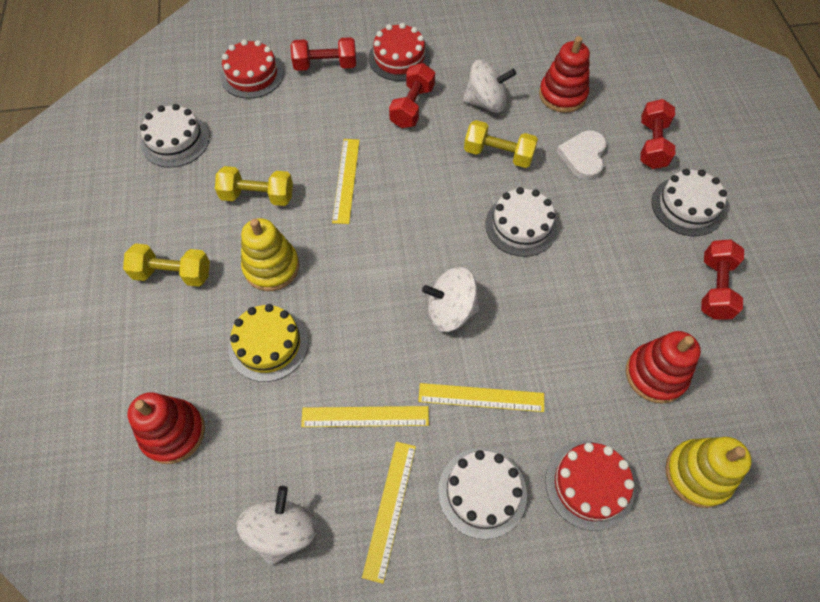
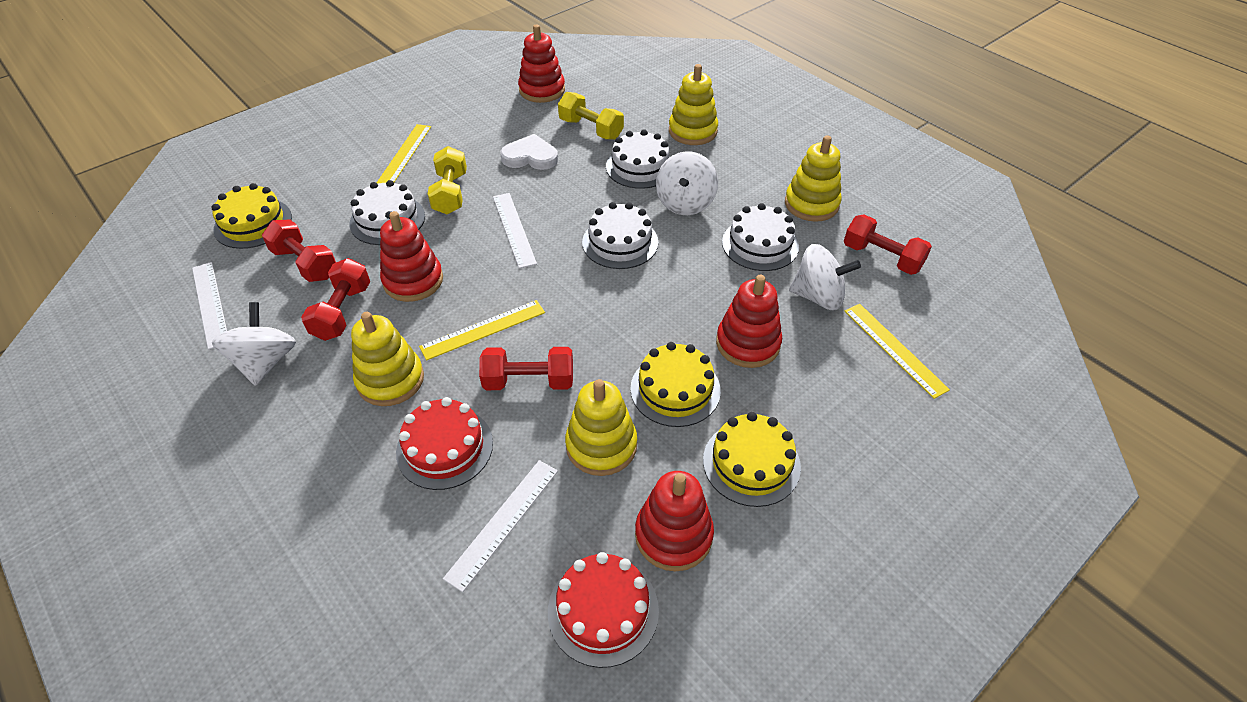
red cake: [220,39,284,99] [368,23,430,81] [545,441,634,531] = 3 -> [396,397,493,490] [548,552,659,668] = 2
red stacking toy: [127,392,205,464] [539,36,590,113] [626,331,701,404] = 3 -> [380,211,443,302] [518,24,565,103] [635,471,714,571] [716,275,782,368] = 4
white ruler: none = 0 -> [192,262,227,350] [443,460,558,592] [493,193,537,268] = 3
yellow cake: [228,304,308,382] = 1 -> [211,183,292,249] [630,342,721,427] [703,412,801,507] = 3
yellow dumbbell: [123,243,210,287] [215,166,293,206] [464,120,538,168] = 3 -> [428,146,467,214] [558,92,624,140] = 2
yellow ruler: [301,406,429,427] [332,139,360,224] [362,442,416,584] [418,383,544,412] = 4 -> [377,124,431,184] [419,300,545,361] [845,304,950,399] = 3
yellow stacking toy: [241,218,299,291] [665,437,752,508] = 2 -> [351,312,424,406] [565,379,637,476] [669,64,718,145] [785,135,842,222] = 4

